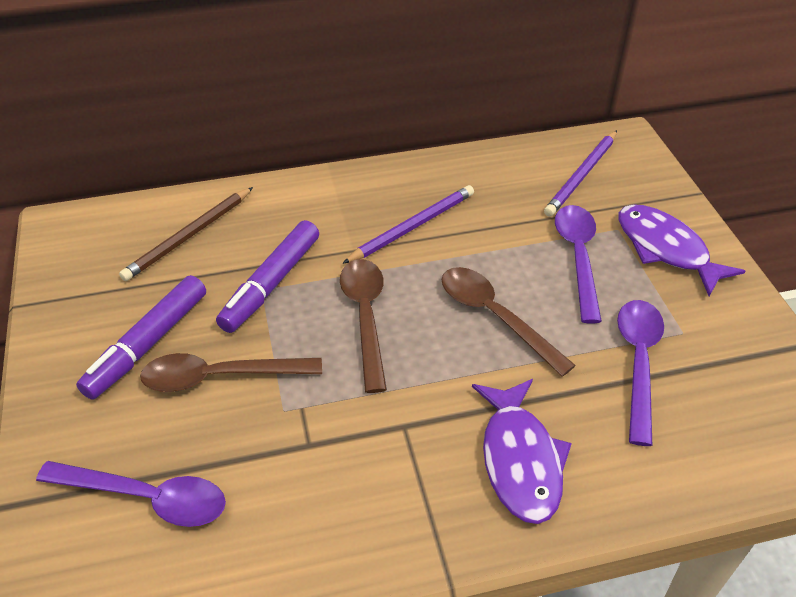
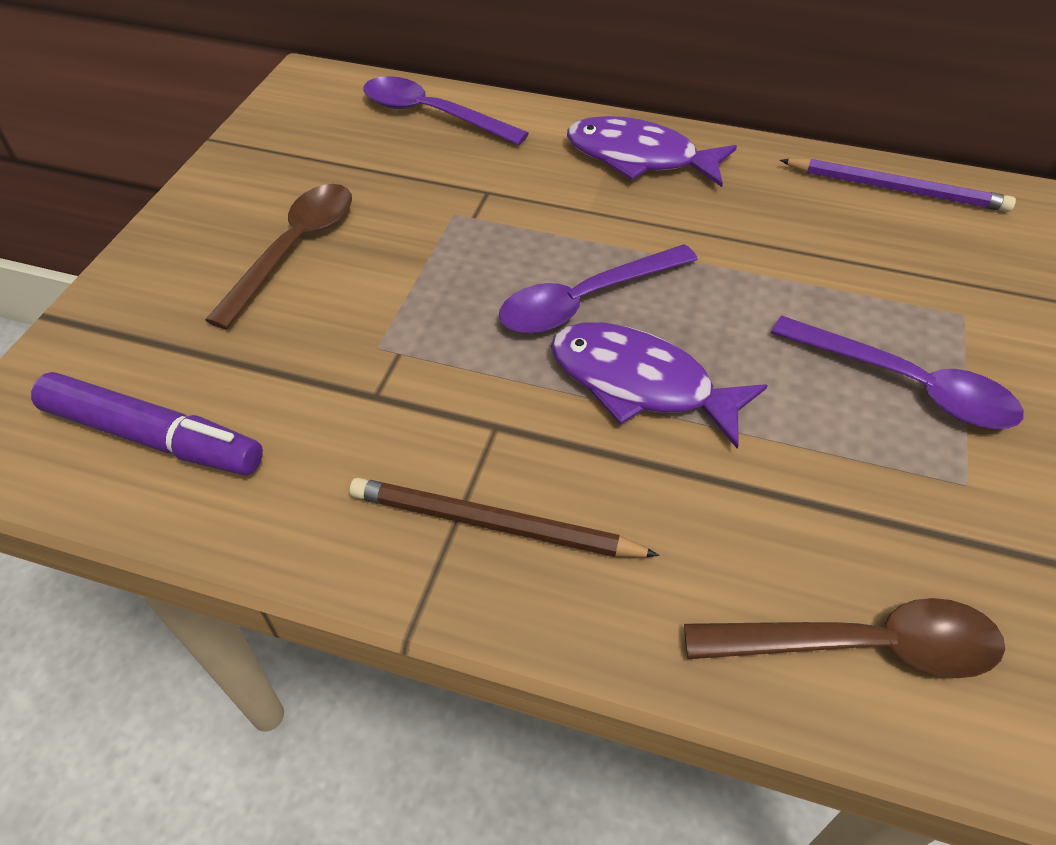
brown spoon: [140,353,322,392] [340,259,387,393] [441,267,576,377] = 3 -> [205,184,352,329] [684,598,1005,678] = 2
purple marker: [76,275,206,400] [216,220,319,333] = 2 -> [31,372,263,475] = 1
purple pencil: [342,185,474,264] [544,130,617,217] = 2 -> [780,158,1016,212] = 1

